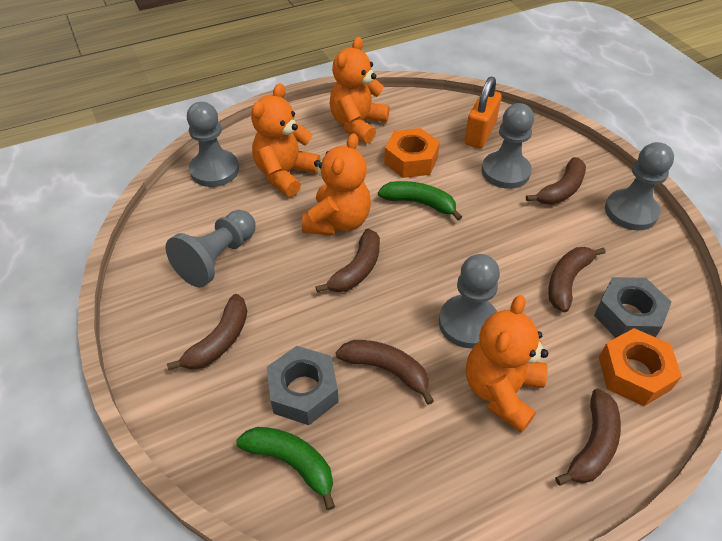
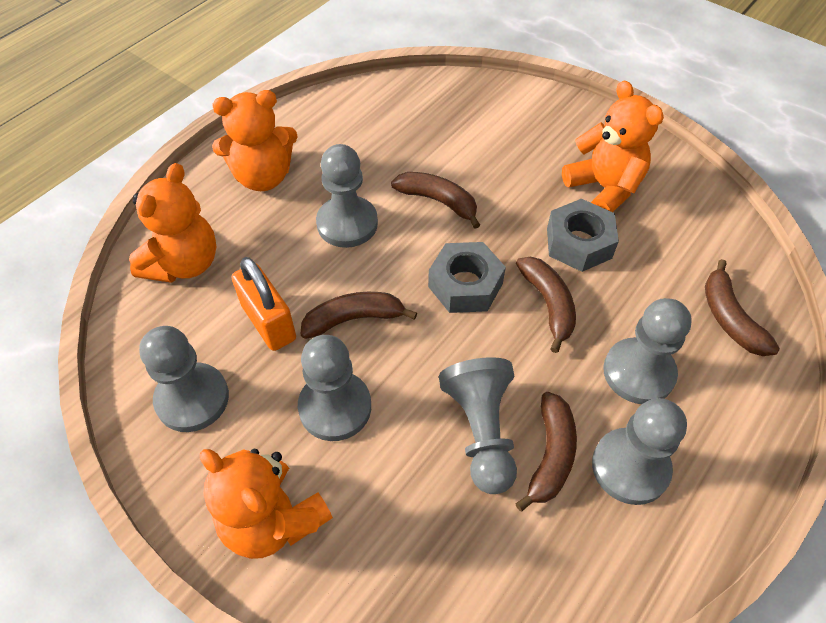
brown banana: [167,294,247,370] [316,229,380,293] [336,340,434,405] [526,157,586,205] [548,247,606,313] [555,388,621,486] = 6 -> [301,292,417,339] [391,172,480,229] [515,392,577,511] [516,257,576,353] [705,259,780,356] = 5
green banana: [236,427,335,510] [378,181,462,221] = 2 -> none = 0
grey pawn: [165,210,256,287] [187,102,239,187] [439,254,500,348] [481,103,534,189] [605,142,674,230] = 5 -> [139,326,229,432] [298,335,371,441] [316,144,378,248] [439,357,517,494] [592,398,687,505] [603,298,692,404] = 6
orange nut: [384,128,440,178] [599,328,682,406] = 2 -> none = 0

